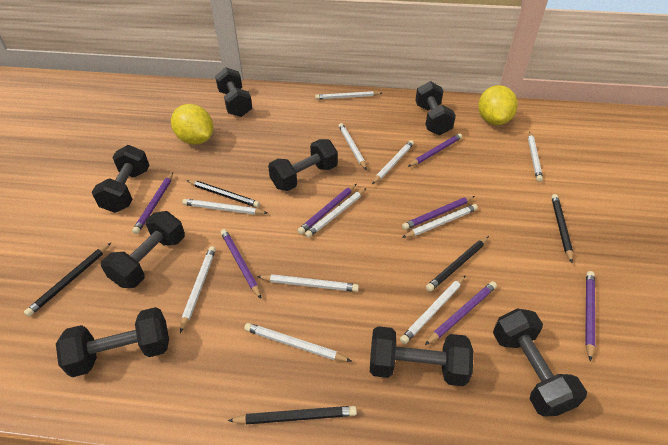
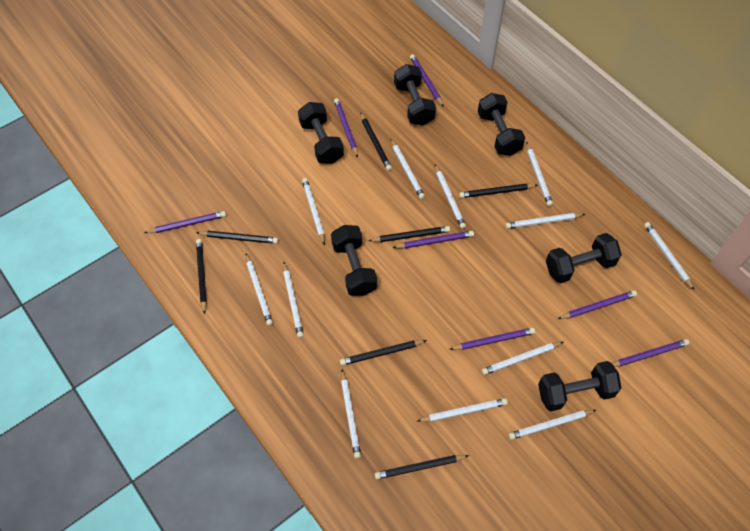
black dumbbell: [56,307,169,377] [92,145,149,213] [101,211,185,288] [215,67,252,117] [268,139,338,191] [370,326,473,386] [415,81,456,135] [493,308,587,416] = 8 -> [298,102,344,164] [331,225,377,296] [394,64,436,126] [478,93,526,156] [538,361,621,411] [546,233,622,283] = 6
black pencil: [24,243,111,317] [186,180,260,208] [227,406,357,424] [426,236,489,292] [551,194,573,263] = 5 -> [196,231,278,244] [196,239,207,314] [340,340,427,366] [360,112,392,171] [369,226,450,242] [374,455,469,479] [459,183,537,198] = 7
white pencil: [180,246,216,333] [182,199,268,215] [244,323,351,362] [257,274,359,292] [305,188,366,238] [315,91,382,100] [339,123,367,170] [372,140,414,184] [400,275,466,344] [402,204,478,238] [528,131,543,182] = 11 -> [246,253,273,326] [283,262,304,338] [302,178,325,245] [341,369,361,459] [391,139,425,199] [417,398,508,422] [435,165,466,229] [482,342,563,375] [505,213,585,229] [508,410,596,440] [526,142,553,206] [644,222,694,290] = 12
yellow lemon: [171,104,213,145] [478,85,517,125] = 2 -> none = 0

